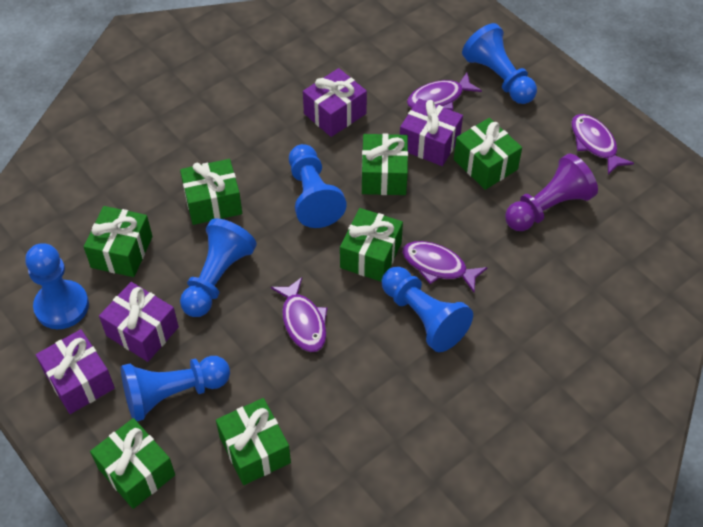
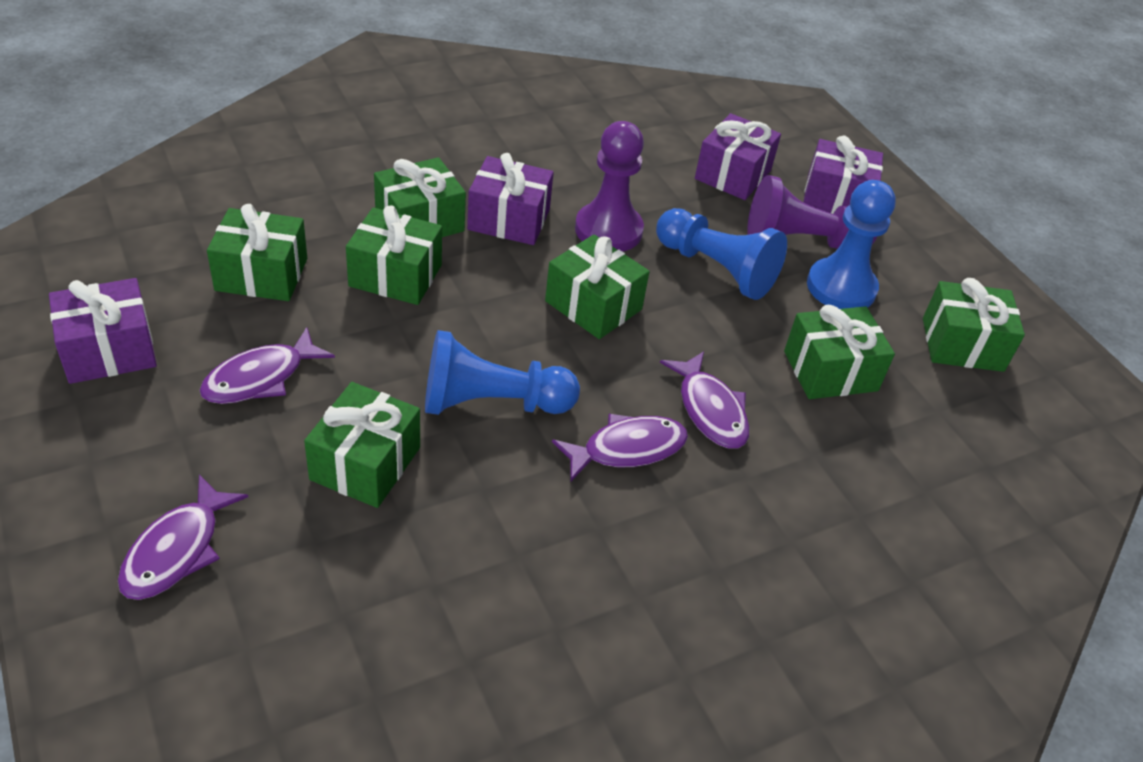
blue pawn: [25,243,89,329] [121,356,230,421] [180,218,257,317] [289,144,347,228] [382,267,473,352] [462,23,537,104] = 6 -> [425,330,580,415] [656,208,787,300] [807,180,896,309] = 3
purple pawn: [505,154,598,231] = 1 -> [575,121,644,252] [747,175,877,249] = 2

